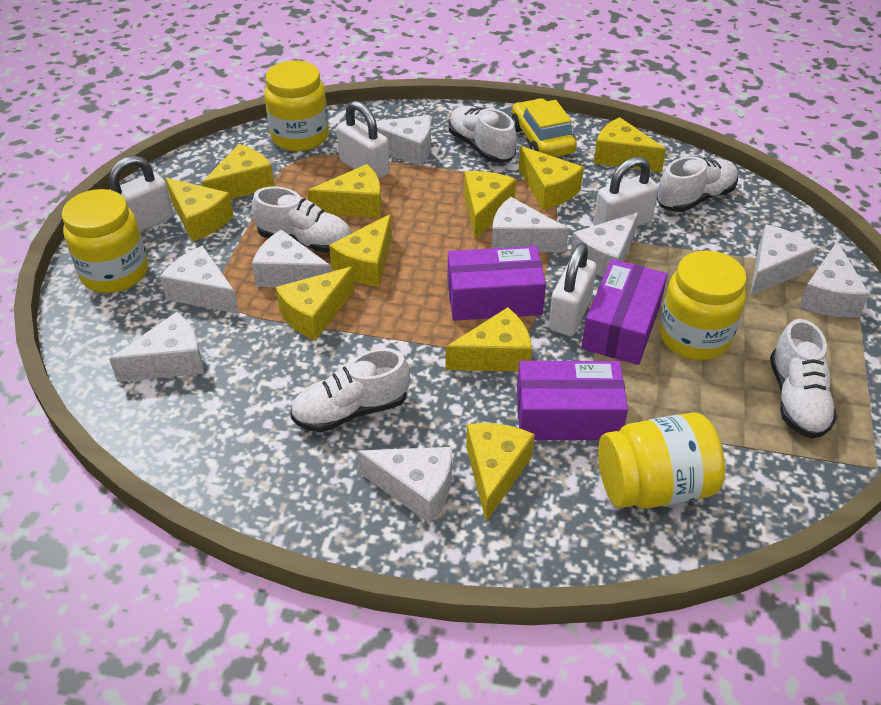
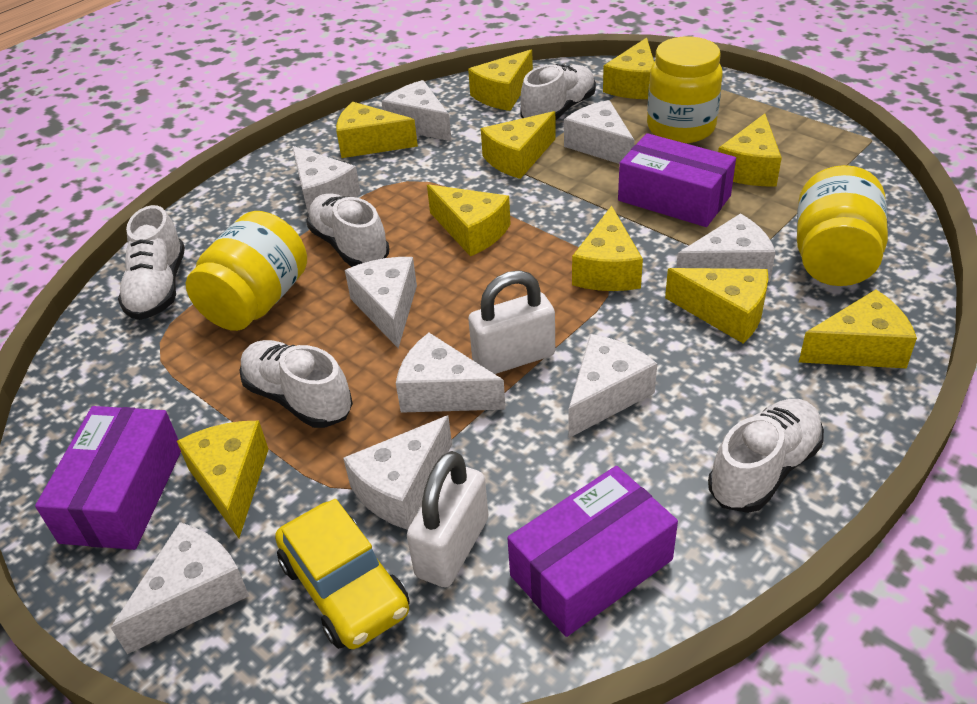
white padlock: [109,156,174,232] [337,101,390,179] [549,243,597,336] [594,157,659,227] = 4 -> [407,451,488,587] [468,270,555,374] = 2
yellow jar: [62,189,148,293] [264,60,329,151] [598,413,725,509] [659,250,747,360] = 4 -> [186,211,307,331] [647,37,723,143] [797,165,888,286] = 3

